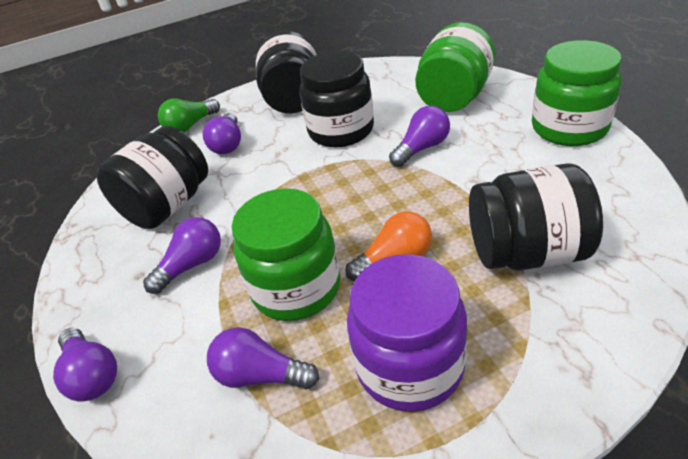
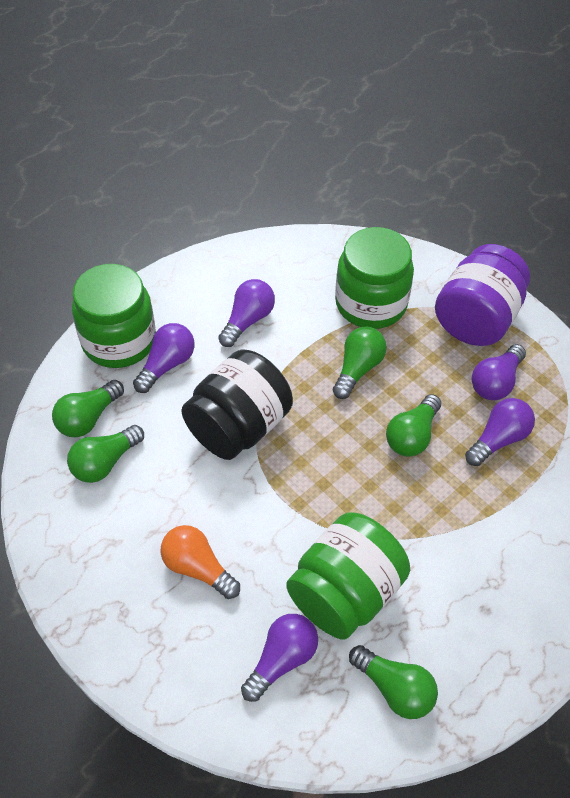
black jar: [97,126,208,229] [256,31,316,113] [299,51,374,147] [469,163,603,270] = 4 -> [181,349,293,460] = 1
green light bulb: [158,99,220,132] = 1 -> [52,380,124,437] [67,425,144,483] [333,327,387,399] [349,645,438,719] [386,394,442,456] = 5

